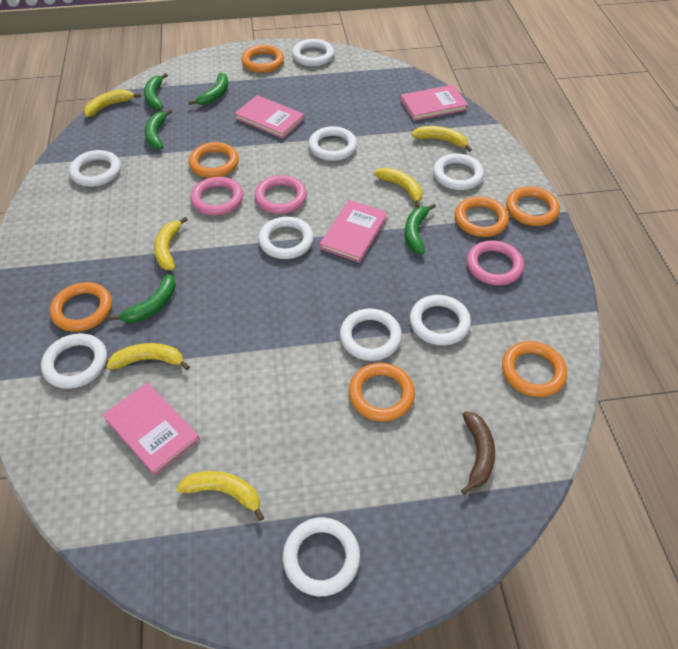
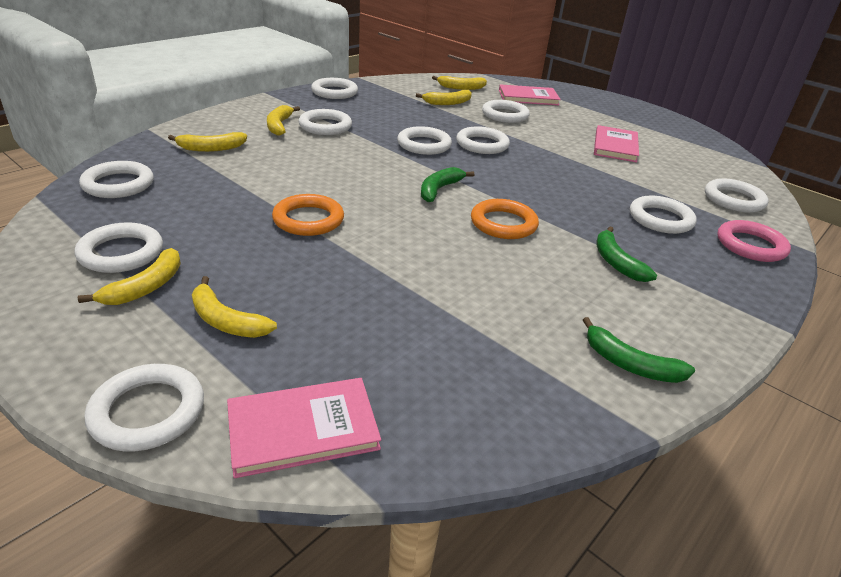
brown banana: [461,411,495,495] = 1 -> none = 0
green banana: [110,273,176,323] [144,73,168,110] [145,109,173,150] [188,73,228,105] [405,204,436,254] = 5 -> [421,167,474,202] [583,317,695,383] [596,226,657,282] = 3
orange ring: [50,282,112,332] [189,142,239,178] [241,45,284,73] [349,363,415,421] [455,196,509,237] [502,341,567,397] [506,186,560,226] = 7 -> [272,194,344,236] [471,199,539,239] = 2
pink book: [103,383,200,476] [235,95,304,139] [320,200,388,263] [400,85,468,121] = 4 -> [227,378,381,478] [499,84,561,106] [594,125,639,163] = 3
pink ring: [190,177,243,216] [255,175,307,214] [467,240,524,285] = 3 -> [717,220,791,262] = 1
white ring: [41,333,107,389] [69,150,121,187] [258,217,314,259] [283,517,360,596] [292,39,334,66] [308,126,357,161] [340,308,402,361] [410,295,471,346] [433,153,484,190] = 9 -> [75,222,163,273] [79,161,154,198] [85,364,204,451] [298,109,352,135] [311,78,358,99] [397,126,452,155] [456,126,510,154] [482,100,530,123] [630,195,697,234] [705,178,769,213] = 10

